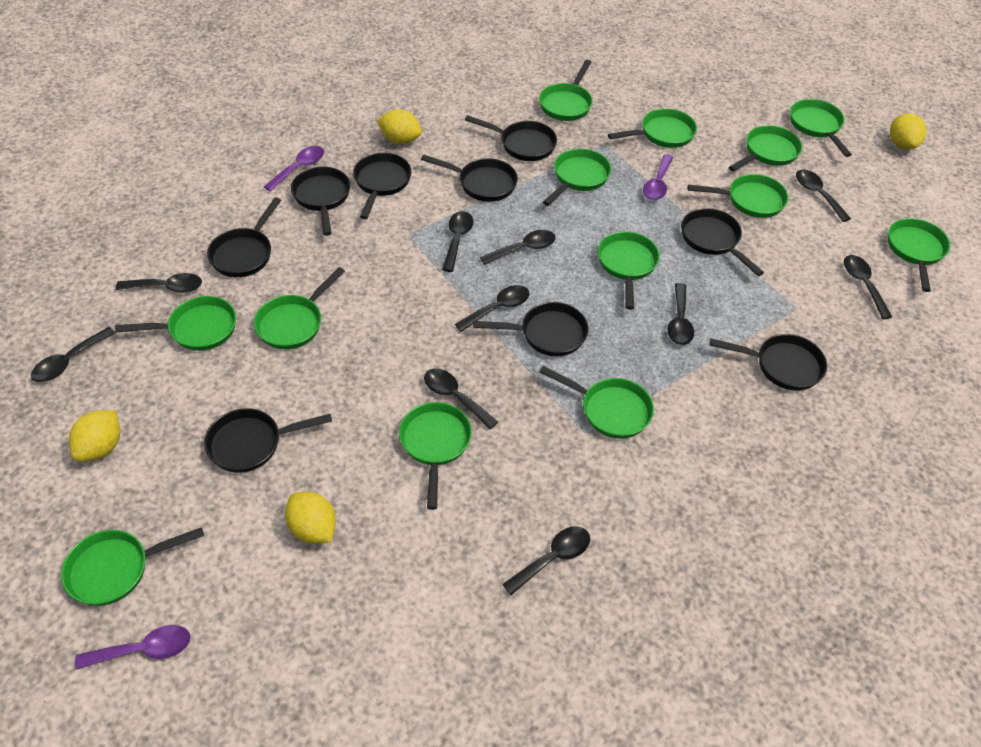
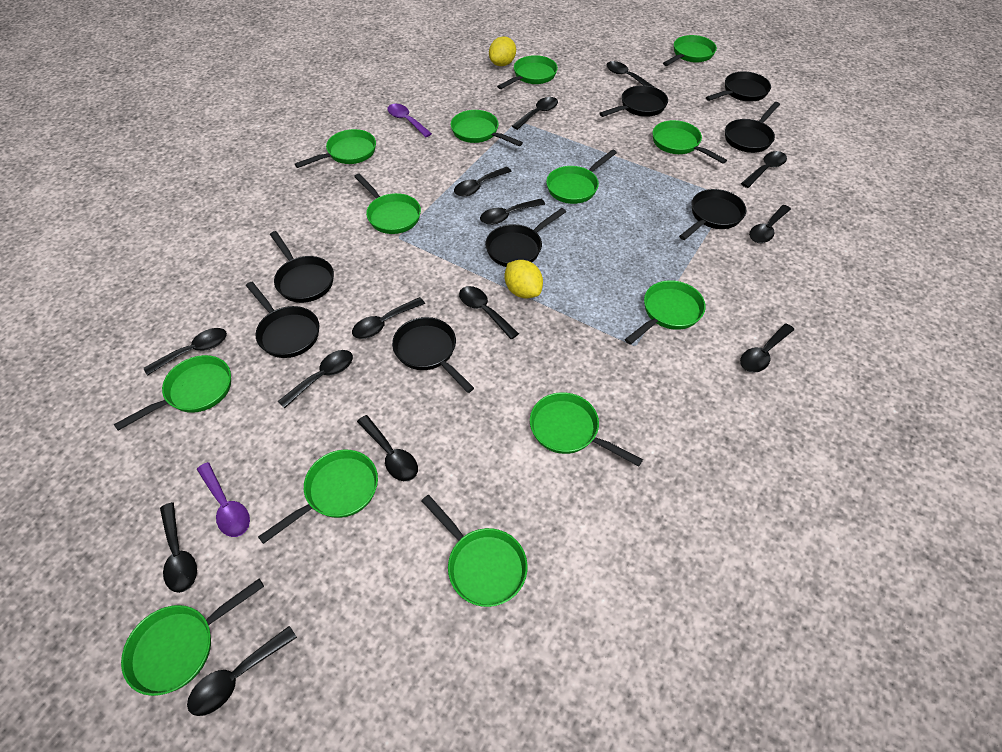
black pan: [204,408,332,473] [207,197,281,277] [291,167,350,236] [353,153,411,219] [421,154,518,202] [465,115,557,161] [474,302,588,356] [681,208,764,276] [710,334,827,390] = 9 -> [246,282,319,358] [270,231,334,303] [392,317,474,393] [485,208,566,267] [599,85,668,117] [679,189,747,240] [706,71,771,102] [725,102,780,153] = 8
black spoon: [31,327,115,382] [116,273,202,293] [424,368,498,429] [442,211,474,272] [455,285,529,332] [480,230,556,265] [502,527,590,595] [667,283,694,345] [796,169,851,222] [844,255,892,319] = 10 -> [144,328,227,376] [160,502,197,593] [187,626,297,716] [278,350,353,409] [352,297,425,339] [357,415,418,481] [454,167,512,196] [459,286,519,340] [480,199,545,225] [512,97,558,130] [606,61,654,87] [740,323,794,373] [741,151,787,188] [749,205,791,243] = 14
purple spoon: [75,625,191,670] [264,146,324,192] [643,154,673,200] = 3 -> [197,462,250,537] [387,104,432,137] = 2
yellow lemon: [69,410,120,461] [285,492,336,544] [377,109,422,144] [890,113,926,150] = 4 -> [489,36,516,66] [505,260,543,298] = 2

